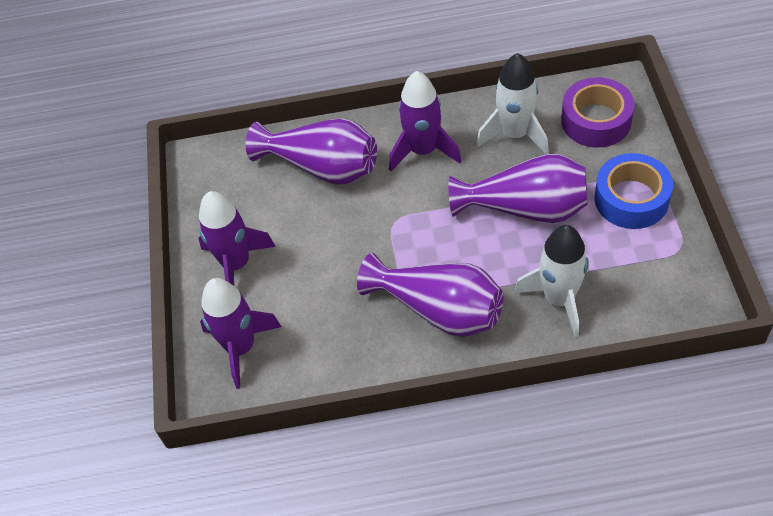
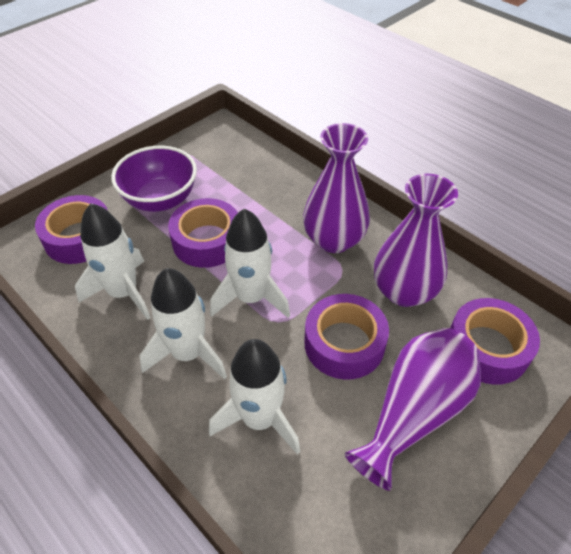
blue tape: [595,153,673,229] = 1 -> none = 0
purple bowl: none = 0 -> [111,146,197,212] = 1
purple rocket: [198,191,276,286] [200,278,282,389] [389,71,462,171] = 3 -> none = 0
purple tape: [561,77,635,147] = 1 -> [35,195,108,264] [168,198,238,268] [304,294,389,380] [450,298,540,385] = 4
white rocket: [476,53,549,154] [514,225,589,337] = 2 -> [75,203,151,320] [139,268,227,379] [209,339,300,455] [210,209,290,318] = 4

